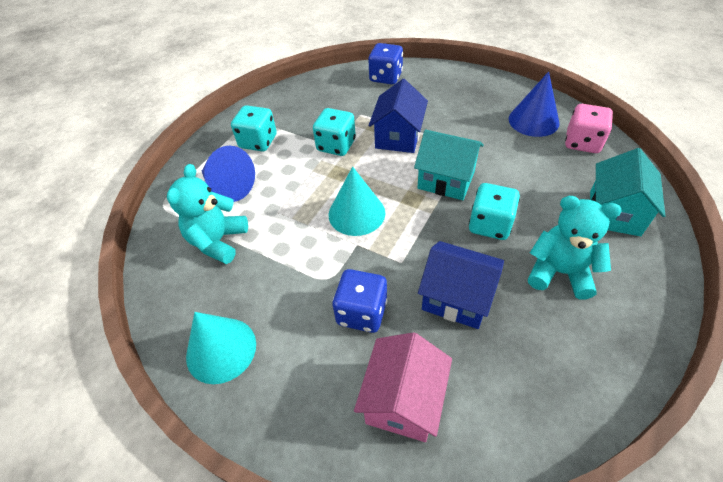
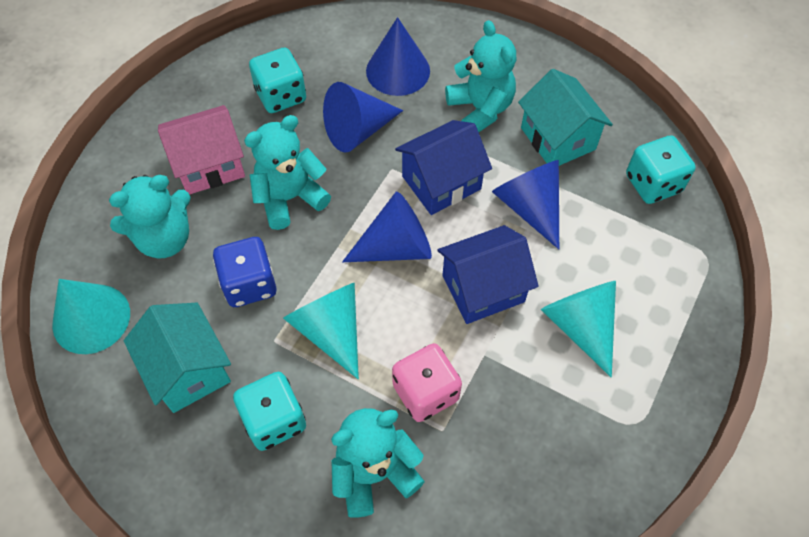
blue cone: [202,146,255,202] [509,72,560,137] = 2 -> [323,82,403,153] [342,192,432,262] [366,17,430,96] [492,160,559,249] = 4
blue dice: [333,269,388,333] [368,43,403,84] = 2 -> [213,237,276,307] = 1
turquoise cone: [186,312,256,384] [329,167,385,236] = 2 -> [52,279,130,354] [283,283,359,379] [541,281,616,377] = 3
turquoise teddy bear: [167,164,248,264] [528,196,622,299] = 2 -> [109,175,191,259] [244,115,331,230] [331,408,425,518] [445,20,516,132] = 4

